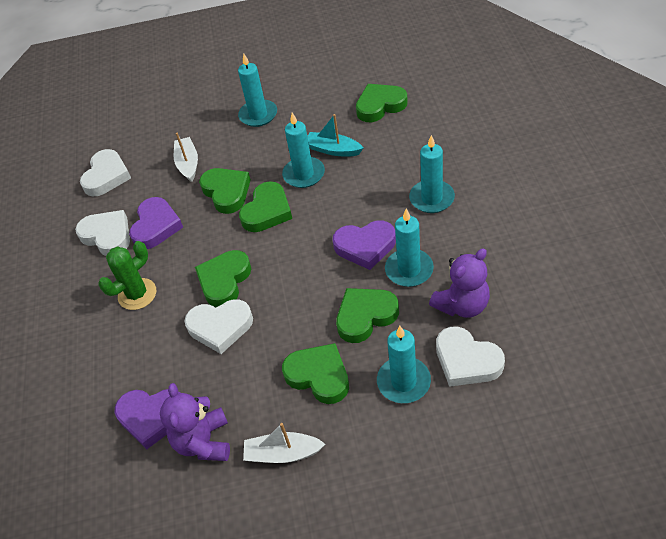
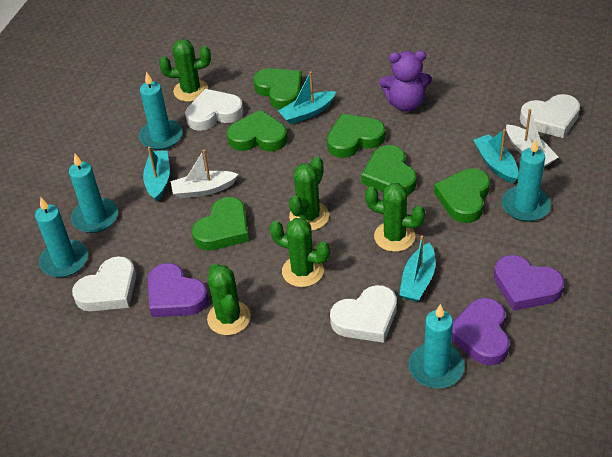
green cactus: [99,241,156,310] = 1 -> [159,39,211,102] [207,263,251,335] [270,218,330,287] [289,157,329,231] [365,183,425,252] = 5
purple teddy bear: [160,383,230,461] [429,248,490,318] = 2 -> [379,51,432,112] = 1
turquoise boat: [307,114,363,156] = 1 -> [143,147,170,202] [278,71,336,124] [399,235,436,302] [473,129,519,183] = 4

